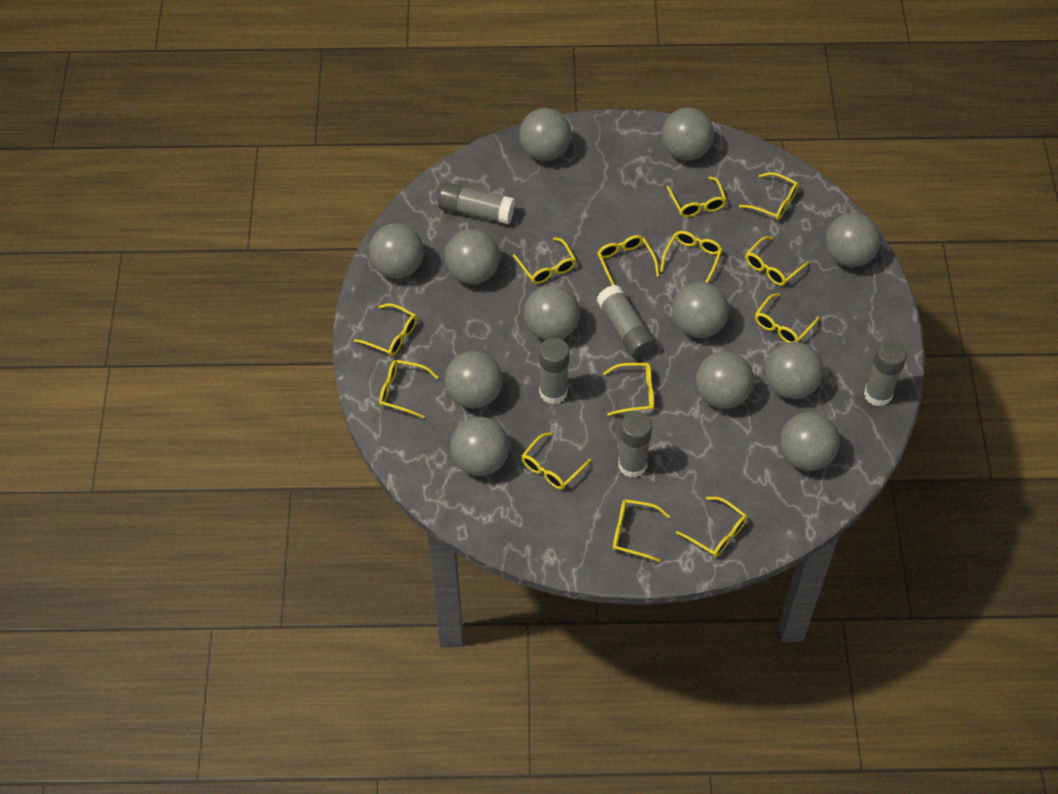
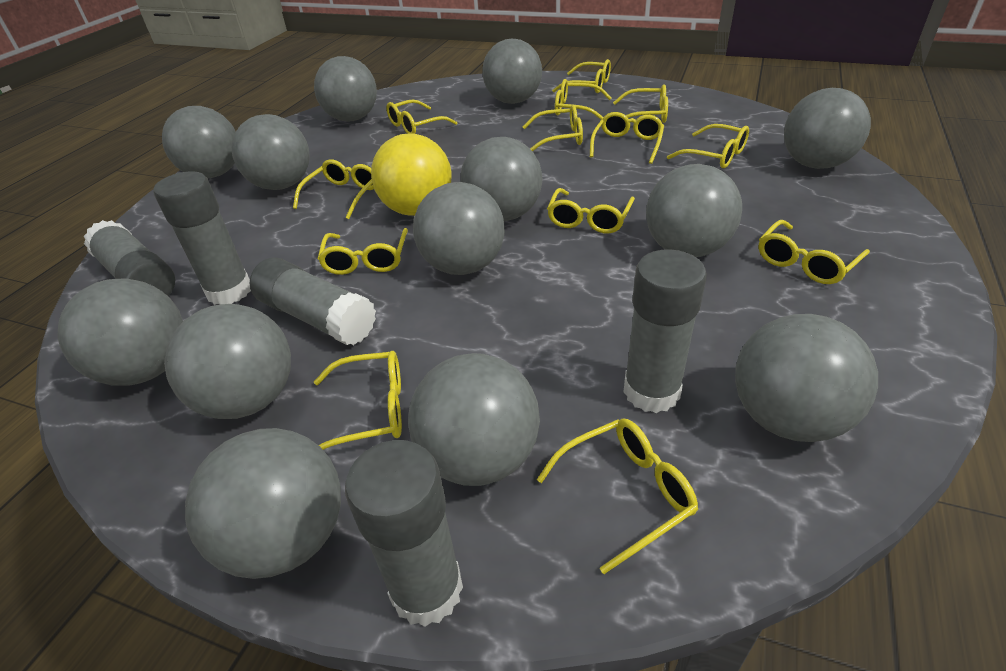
grey ball: [369,224,424,278] [445,229,500,284] [445,351,503,408] [450,417,509,476] [519,108,571,161] [524,285,580,340] [662,108,714,160] [672,282,729,338] [696,351,754,409] [765,342,823,399] [780,412,840,471] [825,212,881,267] = 12 -> [57,278,183,385] [162,106,236,178] [164,304,291,419] [185,428,341,579] [232,114,309,190] [314,56,377,122] [408,353,540,486] [413,182,505,275] [460,137,542,221] [482,39,542,104] [646,164,742,257] [735,314,878,442] [784,88,871,169] = 13
yellow ball: none = 0 -> [371,133,451,216] = 1

